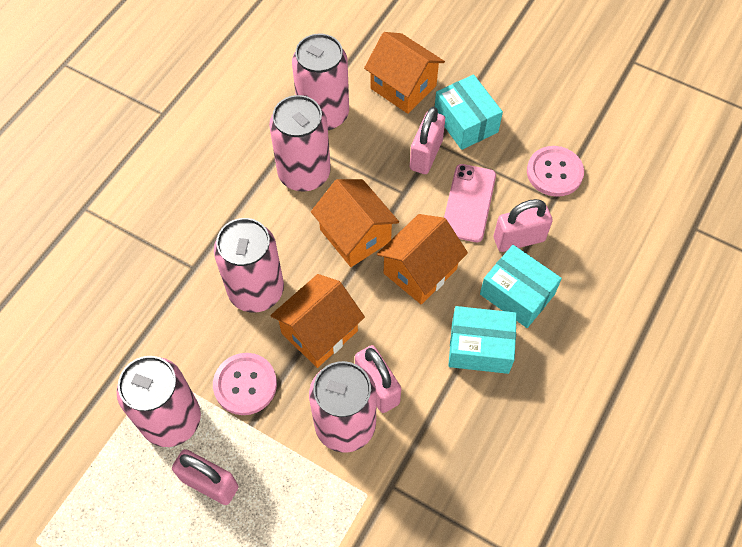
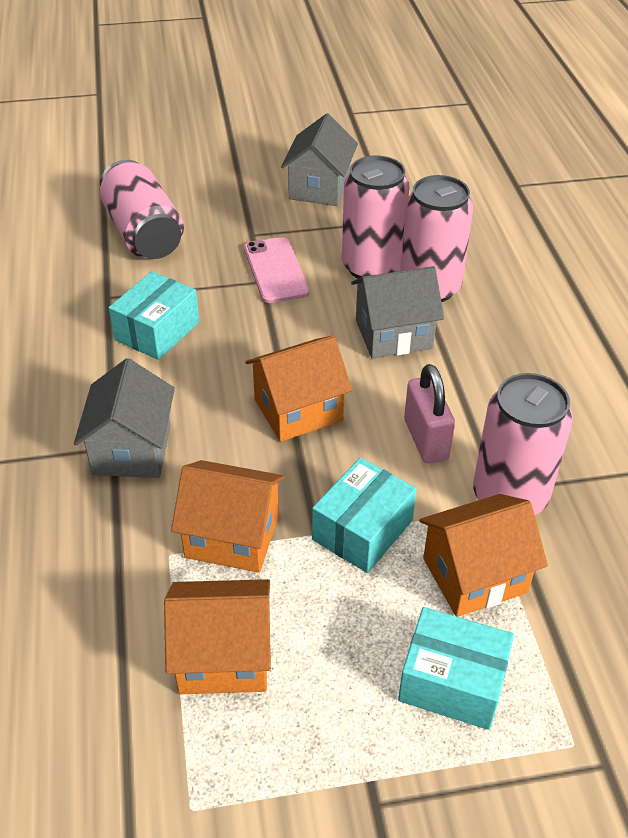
grey house: none = 0 -> [74,358,175,478] [281,113,358,206] [351,266,444,359] = 3
pink button: [213,353,277,415] [527,146,584,197] = 2 -> none = 0
pink can: [117,356,201,447] [214,218,284,312] [269,95,331,191] [292,34,349,130] [309,361,377,453] = 5 -> [100,160,184,259] [342,156,409,279] [400,175,473,302] [473,373,573,515] = 4
pink padlock: [172,449,238,505] [355,345,401,413] [410,107,445,174] [494,199,553,252] = 4 -> [404,364,455,463] = 1

